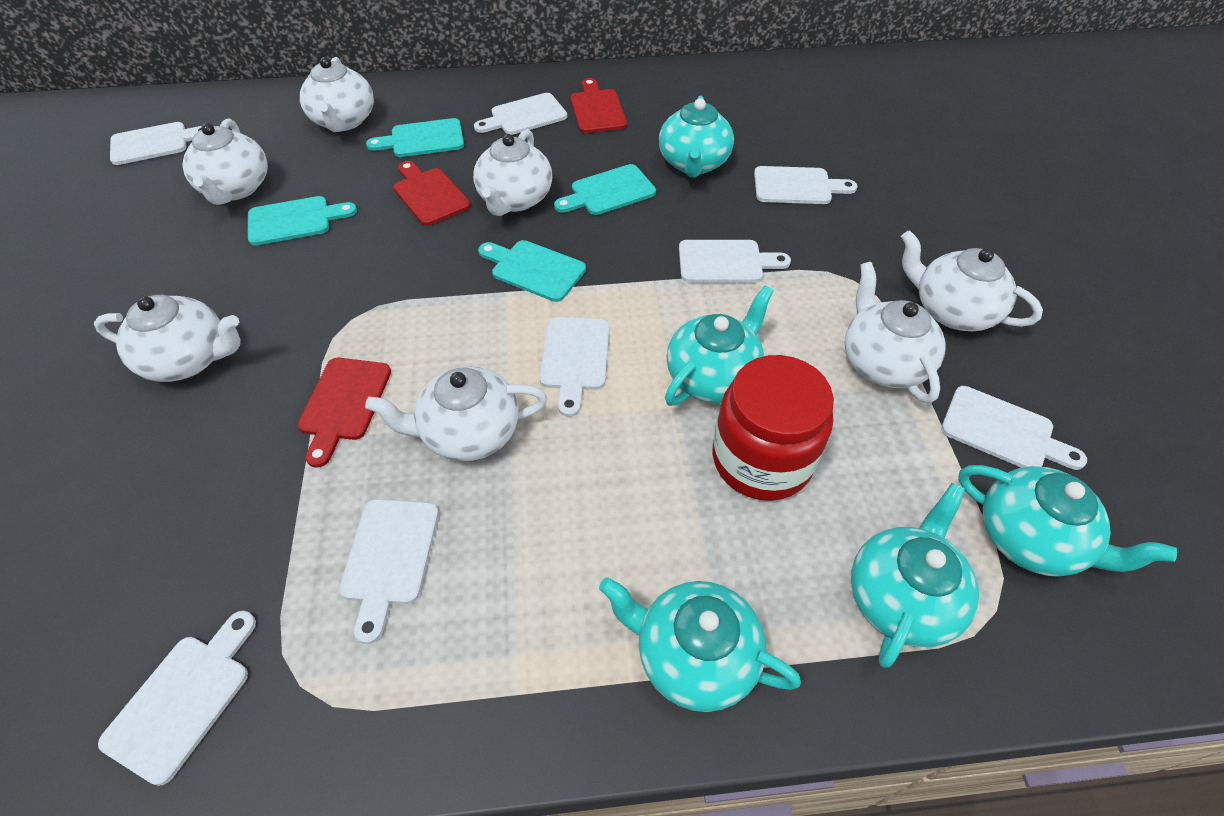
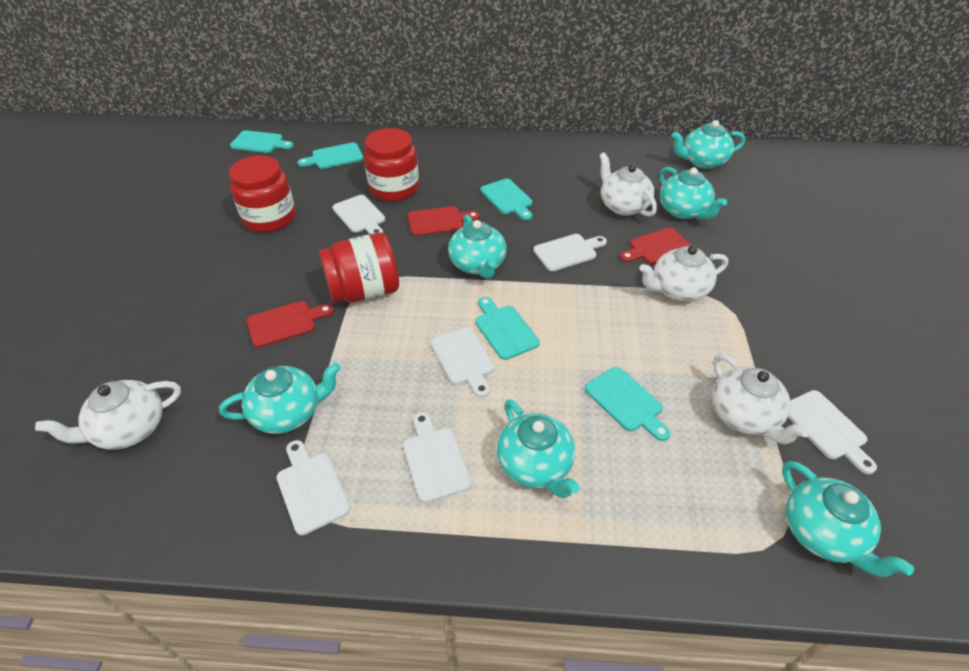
red jar: [712,355,834,501] = 1 -> [229,155,296,232] [319,232,399,303] [364,128,419,201] = 3
turquoise cutting board: [248,196,357,246] [366,118,464,157] [478,240,586,302] [554,164,656,215] = 4 -> [230,130,294,153] [298,142,363,169] [475,297,540,360] [480,179,532,220] [585,367,670,441] = 5
turquoise teapot: [599,577,801,712] [659,96,734,178] [665,285,774,406] [851,483,979,668] [958,465,1177,577] = 5 -> [219,363,341,434] [448,215,507,279] [497,399,580,498] [659,167,727,219] [672,120,745,169] [782,461,914,577] = 6
white cutting board: [98,611,256,786] [110,122,201,165] [339,499,439,644] [474,93,567,135] [539,317,609,417] [679,240,791,283] [754,166,857,204] [941,386,1087,470] = 8 -> [277,440,351,535] [332,195,385,234] [403,412,471,503] [431,327,494,398] [533,234,607,271] [788,390,877,474] = 6
white teapot: [94,295,241,382] [182,119,268,205] [300,57,374,132] [365,366,547,461] [473,129,552,216] [845,262,946,403] [901,230,1043,331] = 7 -> [35,380,181,449] [599,152,657,217] [639,246,728,301] [712,354,810,444] = 4

